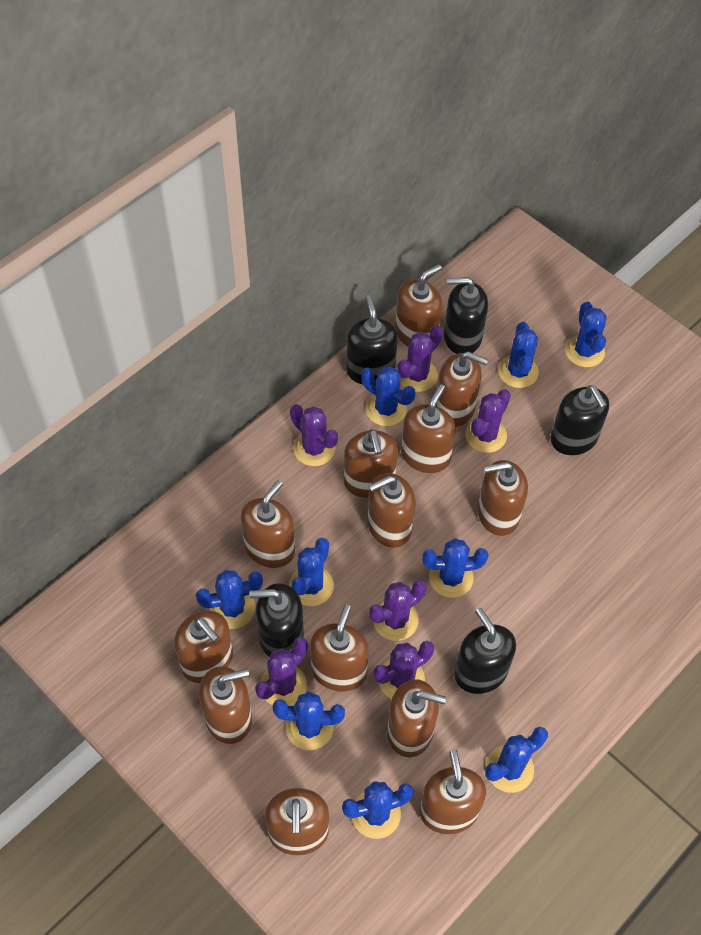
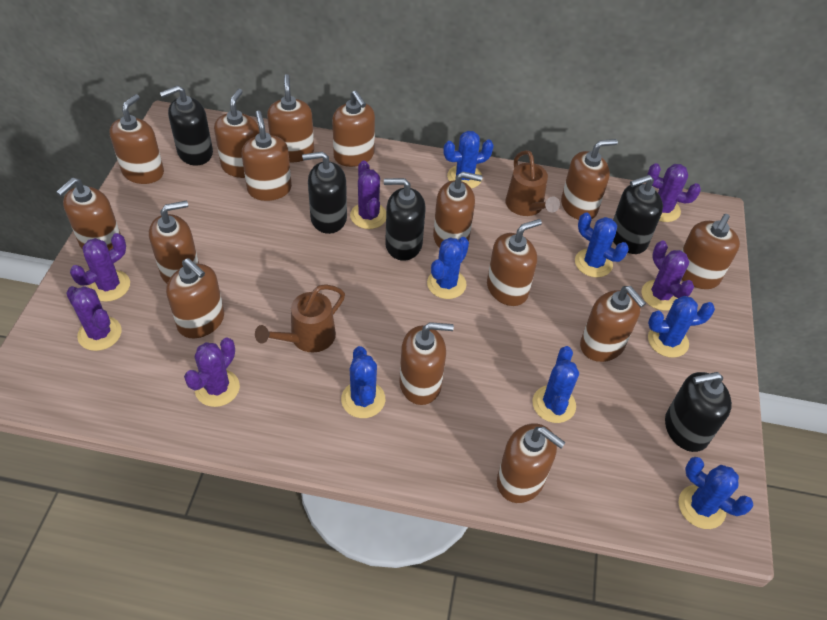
blue cactus: [196,570,263,629] [273,691,345,750] [289,538,334,606] [342,781,414,839] [361,366,415,426] [422,538,489,598] [485,727,548,793] [498,322,539,388] [565,302,607,367] = 9 -> [341,346,385,418] [427,237,469,299] [443,131,494,189] [532,346,579,423] [575,212,629,278] [648,296,715,358] [679,457,754,529] = 7
brown soap dispenser: [174,610,233,683] [199,666,252,744] [241,480,295,568] [265,788,329,855] [310,605,369,692] [344,429,398,498] [367,473,415,548] [387,679,446,757] [395,264,443,346] [401,384,456,473] [420,750,486,834] [436,352,488,427] [478,460,528,536] = 13 -> [56,178,121,250] [109,94,164,184] [149,201,199,284] [166,258,224,338] [214,89,260,178] [242,111,292,201] [267,74,314,163] [332,90,375,167] [399,322,454,405] [433,171,483,248] [487,219,542,306] [497,423,566,503] [561,139,618,220] [580,286,646,362] [682,214,740,289] = 15
brown watering can: none = 0 -> [255,284,345,353] [505,150,560,216] = 2

